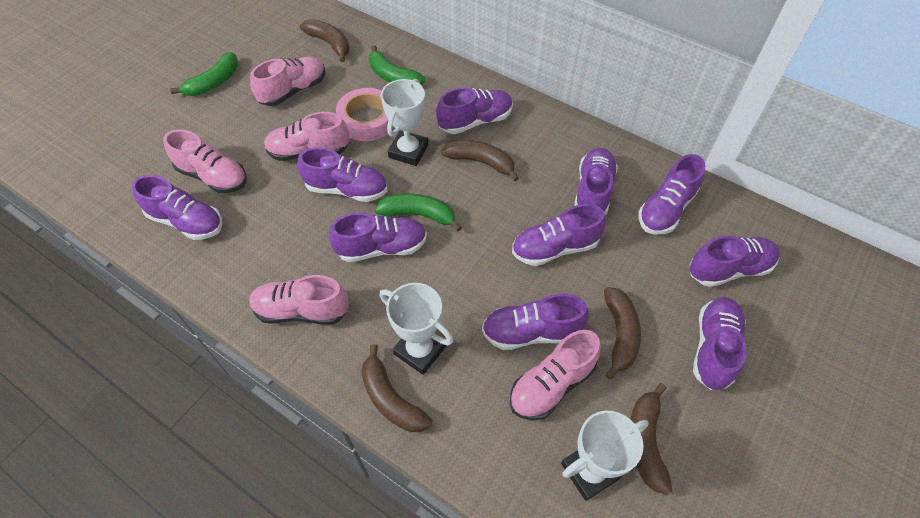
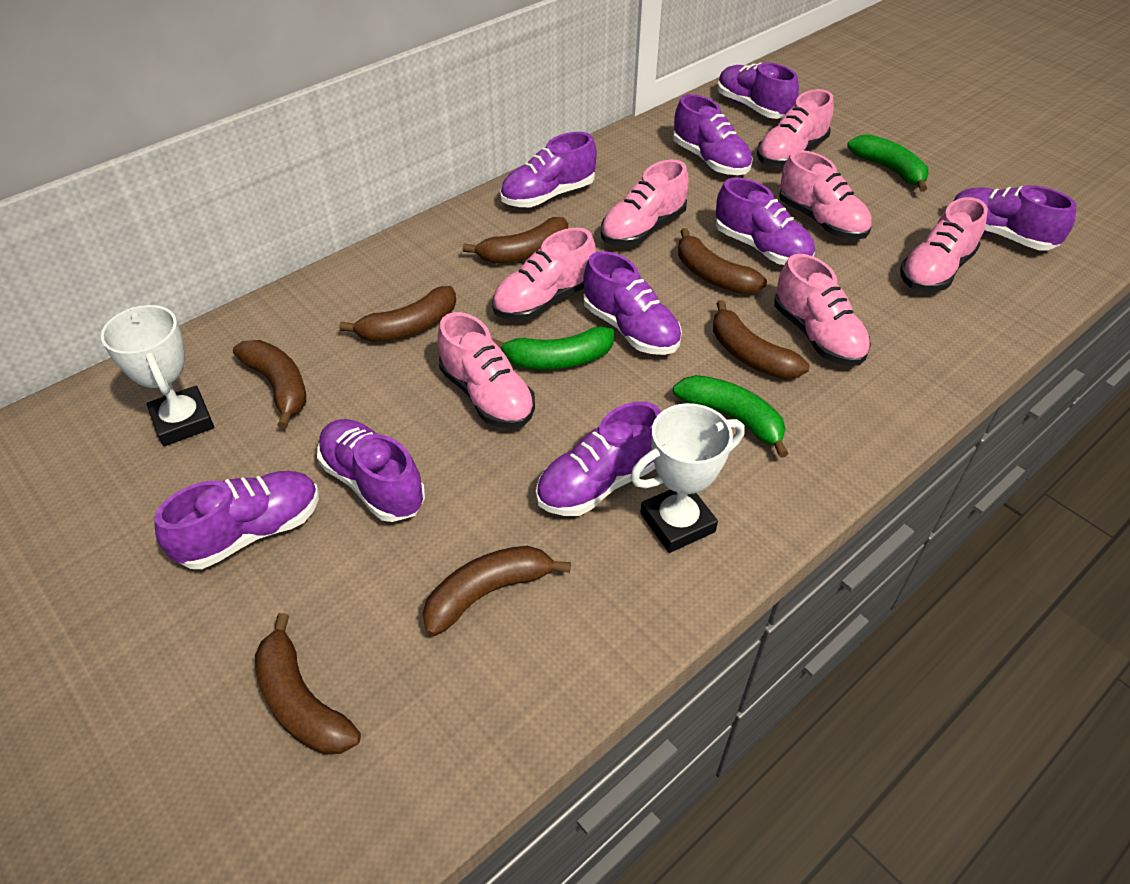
brown banana: [300,19,350,62] [361,344,432,432] [441,140,519,181] [604,287,641,380] [630,383,672,495] = 5 -> [233,340,306,428] [255,613,361,755] [339,286,456,342] [422,546,571,636] [463,217,568,263] [678,228,767,294] [713,300,809,379] = 7
pink shoe: [163,129,247,193] [249,275,349,325] [250,57,326,106] [264,112,349,161] [510,330,601,420] = 5 -> [438,312,535,428] [492,228,596,320] [601,160,689,246] [757,89,834,166] [774,254,871,366] [779,150,872,239] [900,197,988,292] = 7
pink tape: [336,88,394,141] = 1 -> none = 0
purple shoe: [131,175,222,240] [297,147,388,202] [329,213,427,262] [436,87,513,134] [482,293,589,350] [512,204,606,266] [574,148,618,215] [638,154,705,234] [690,236,780,287] [693,297,747,390] = 10 -> [155,471,319,569] [317,419,425,522] [500,132,597,207] [536,401,661,516] [584,251,682,355] [673,94,753,175] [716,177,815,265] [717,63,799,119] [952,185,1077,250] = 9
white trophy: [380,283,453,375] [381,79,428,166] [561,411,649,501] = 3 -> [101,305,214,446] [630,403,744,553] = 2

